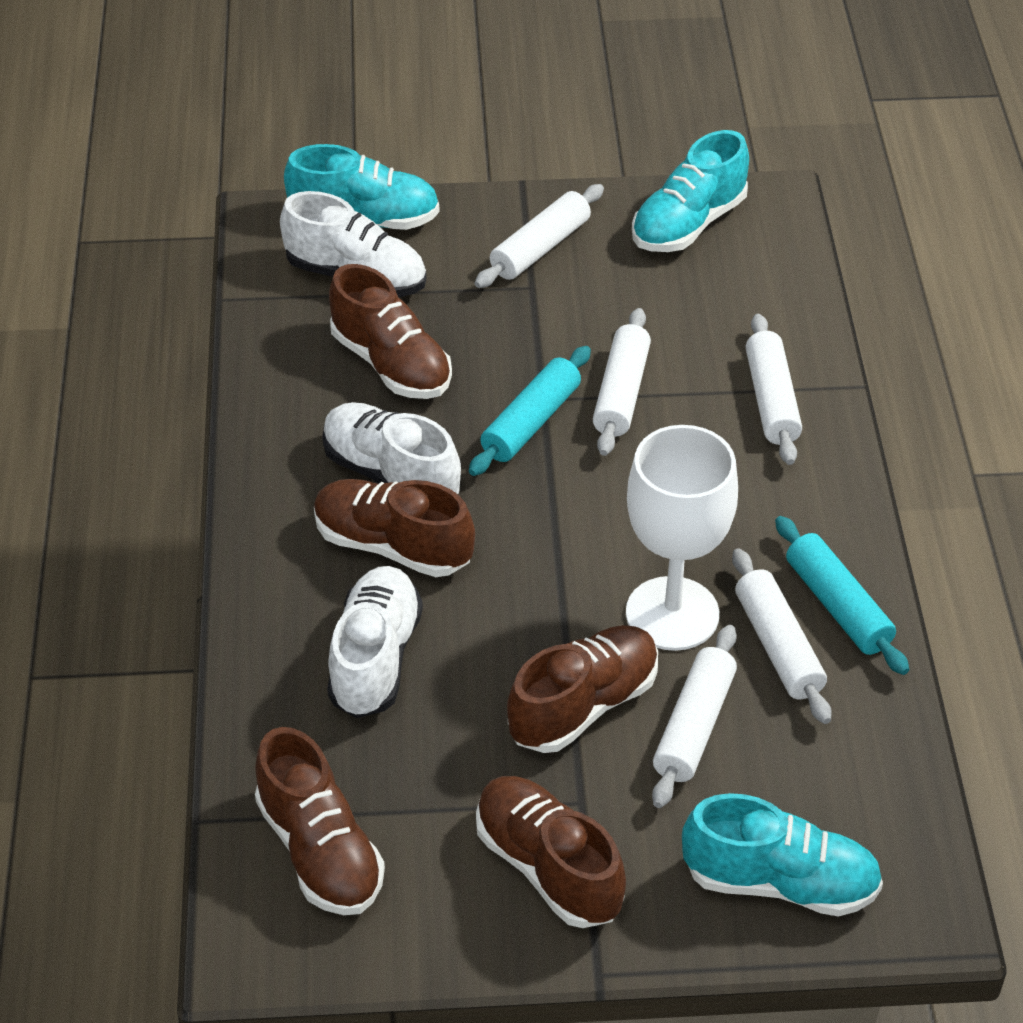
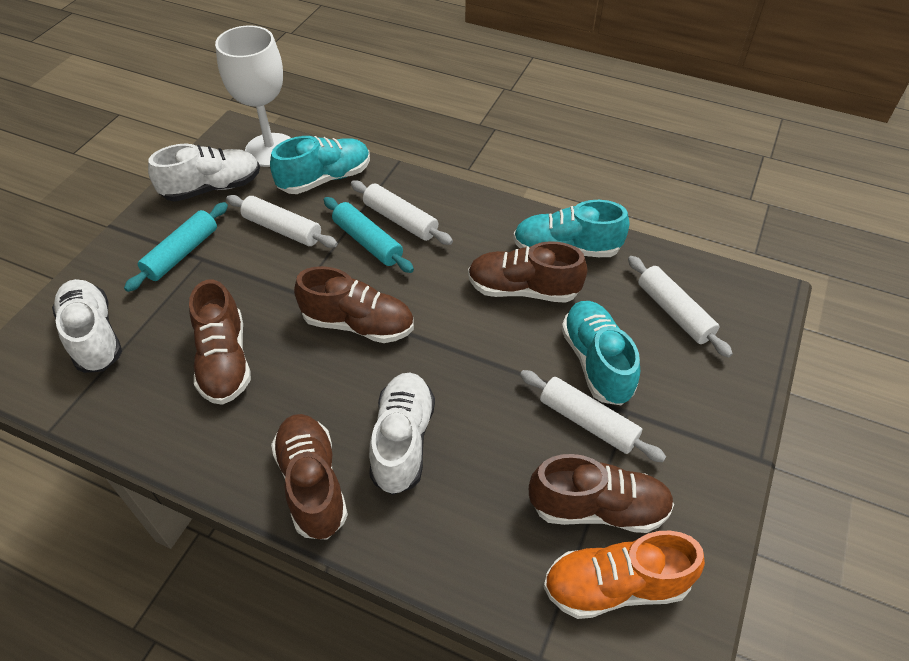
orange shoe: none = 0 -> [543,531,705,619] = 1
white rolling pin: [475,184,604,288] [593,308,651,456] [652,625,737,808] [732,548,832,724] [746,314,802,465] = 5 -> [226,195,338,248] [351,181,453,245] [520,370,666,462] [628,256,733,358] = 4

